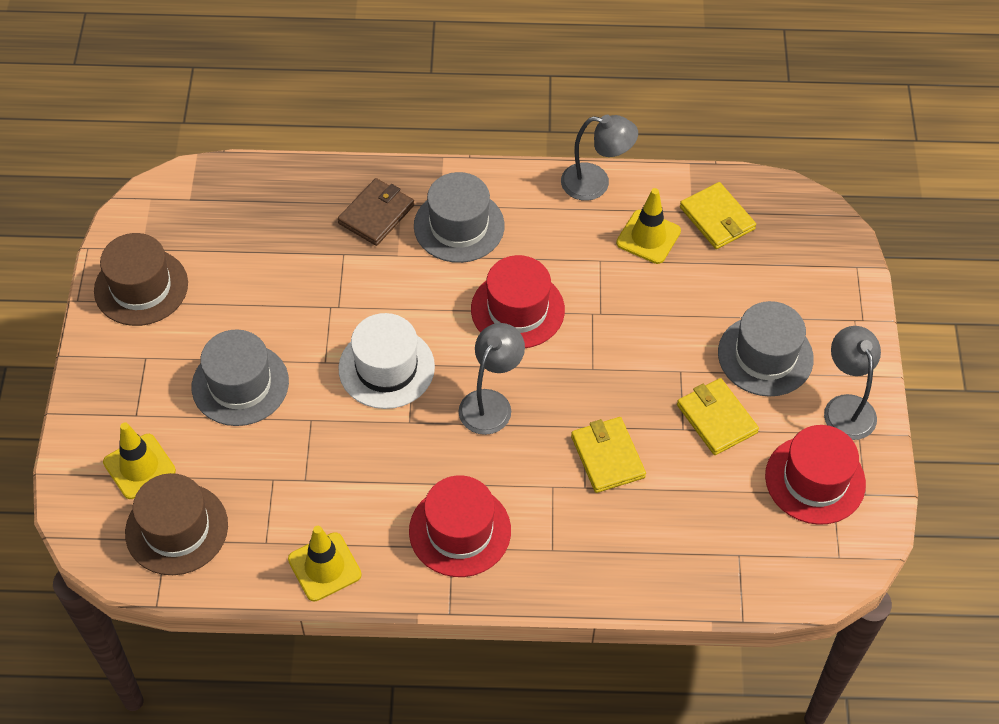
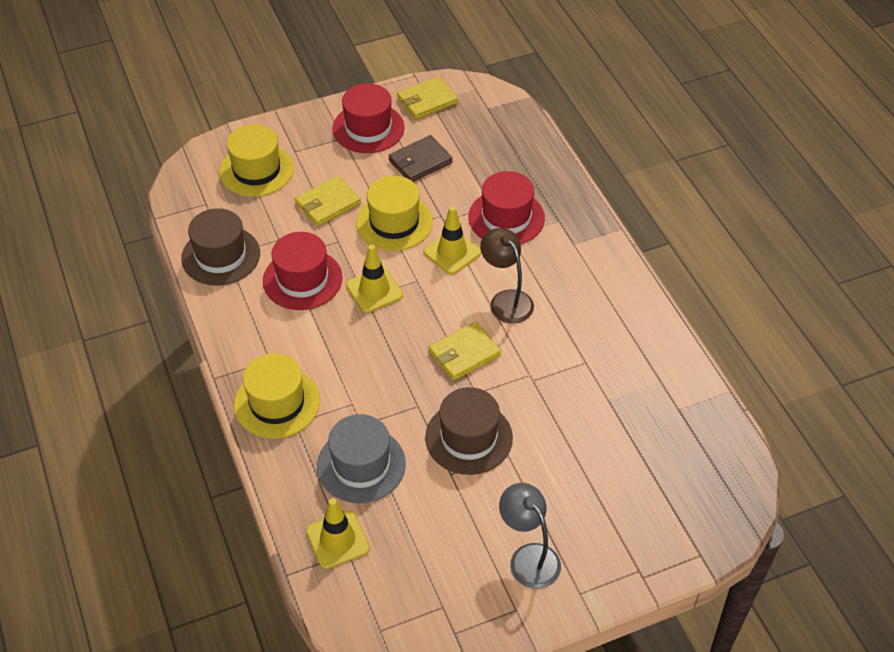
brown lamp: none = 0 -> [480,228,534,324] = 1
grey hat: [192,329,289,426] [414,172,505,263] [718,301,814,397] = 3 -> [317,414,406,503] = 1
grey lamp: [459,323,525,435] [561,115,638,201] [824,326,881,440] = 3 -> [499,483,561,589] = 1
white hat: [338,313,435,409] = 1 -> none = 0
yellow hat: none = 0 -> [219,124,294,197] [234,353,320,439] [356,176,433,251] = 3

